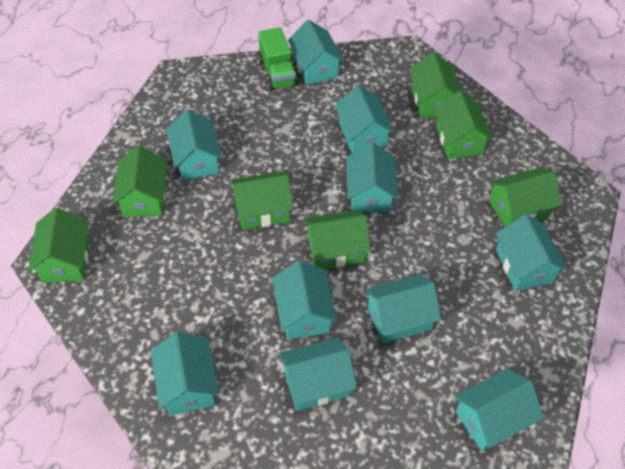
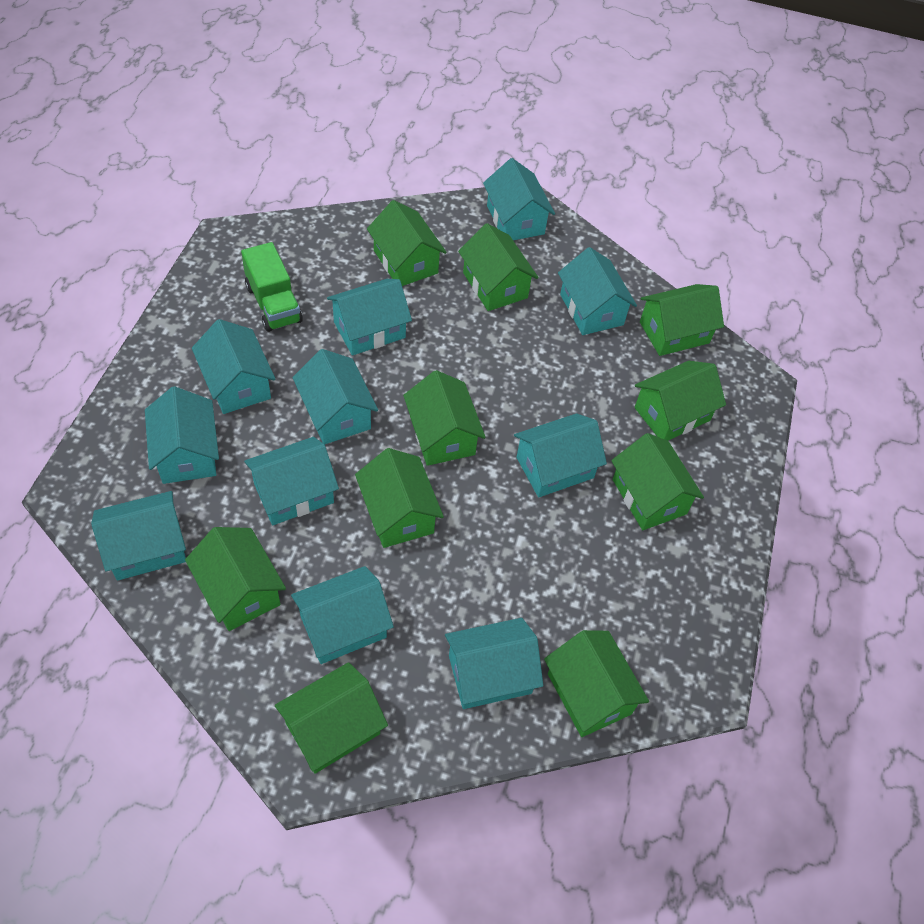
green house: [28,208,89,283] [112,146,167,217] [231,171,294,230] [304,210,371,269] [409,52,461,118] [434,90,493,159] [489,168,562,227] = 7 -> [185,527,286,631] [275,662,388,774] [355,448,444,548] [367,200,446,286] [403,370,486,466] [458,223,539,311] [544,630,649,737] [611,433,704,530] [635,361,726,441] [640,284,724,356] = 10
turquoise house: [151,332,219,416] [166,109,222,180] [272,260,337,339] [279,337,357,411] [288,20,344,85] [335,85,394,153] [346,142,398,212] [365,274,441,343] [455,369,543,452] [496,214,567,291] = 10 -> [91,491,186,581] [145,386,219,484] [192,319,276,414] [244,437,339,525] [291,566,394,664] [292,349,378,444] [327,279,412,355] [445,618,543,709] [483,158,555,240] [514,414,607,497] [558,247,637,335] = 11

